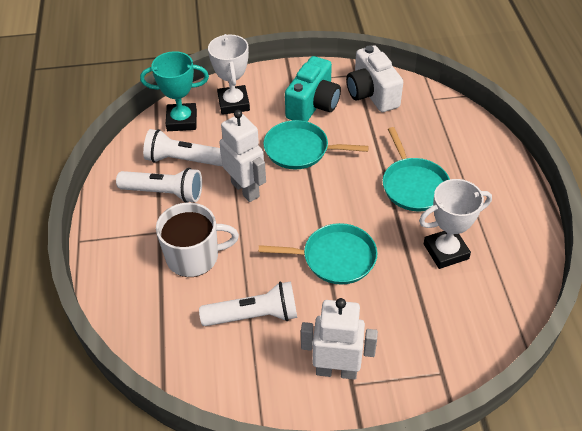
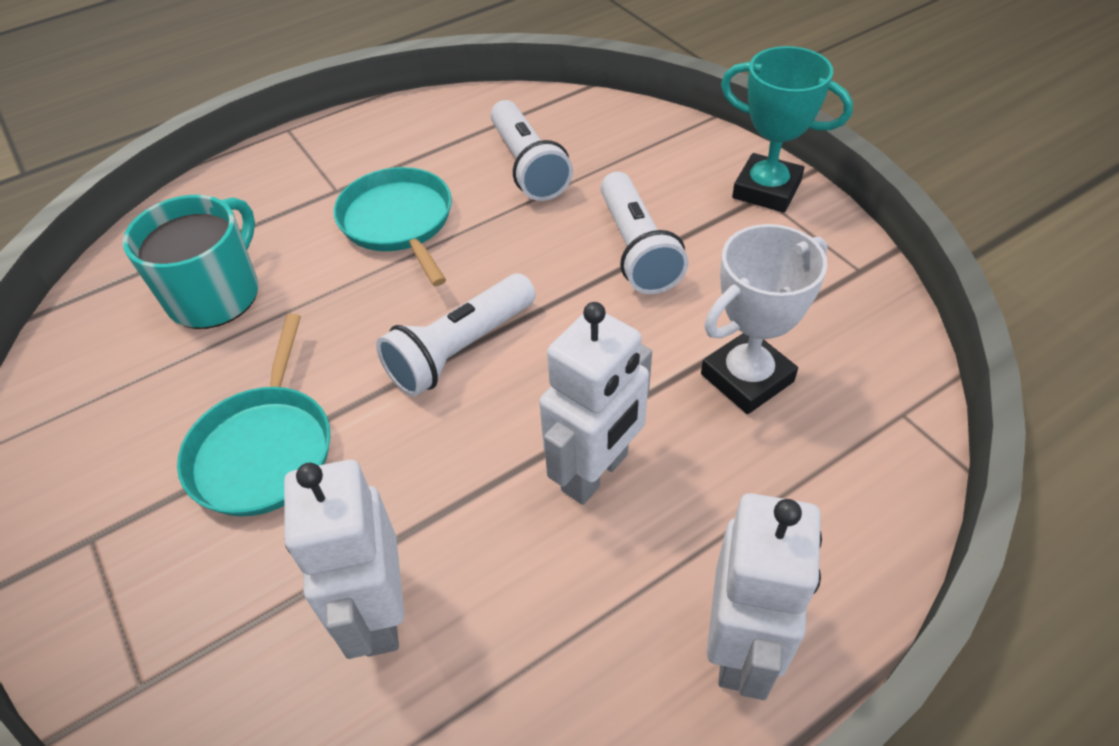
turquoise camera: [285,56,341,122] = 1 -> none = 0
turquoise mug: none = 0 -> [123,195,258,329] = 1
turquoise pan: [258,223,377,285] [263,120,369,169] [383,127,450,211] = 3 -> [177,314,330,516] [334,167,452,286] = 2
white camera: [346,45,403,112] = 1 -> none = 0
white mug: [156,202,239,277] = 1 -> none = 0
white robot: [219,110,266,202] [301,298,378,380] = 2 -> [284,460,404,659] [539,302,652,505] [707,493,822,700] = 3
white trophy: [208,34,250,115] [419,179,492,269] = 2 -> [701,224,828,414] = 1

